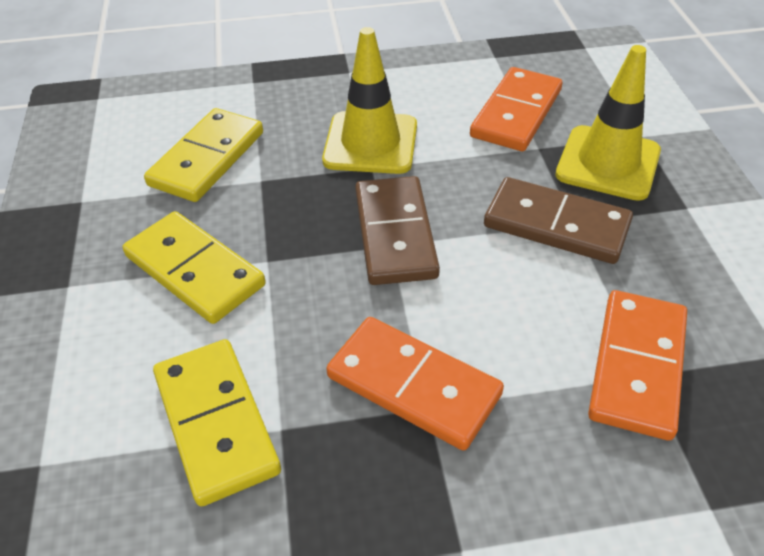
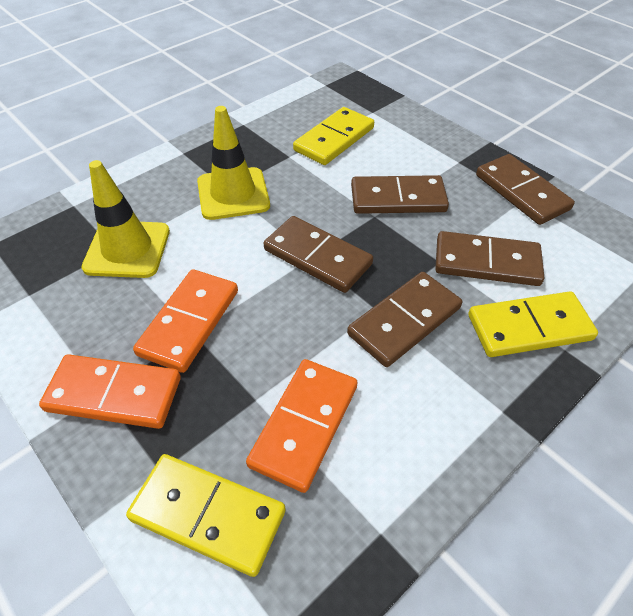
brown domino: [355,176,440,285] [484,177,633,264] = 2 -> [264,216,373,293] [347,272,462,367] [351,175,449,214] [435,231,544,286] [476,154,575,225] = 5

